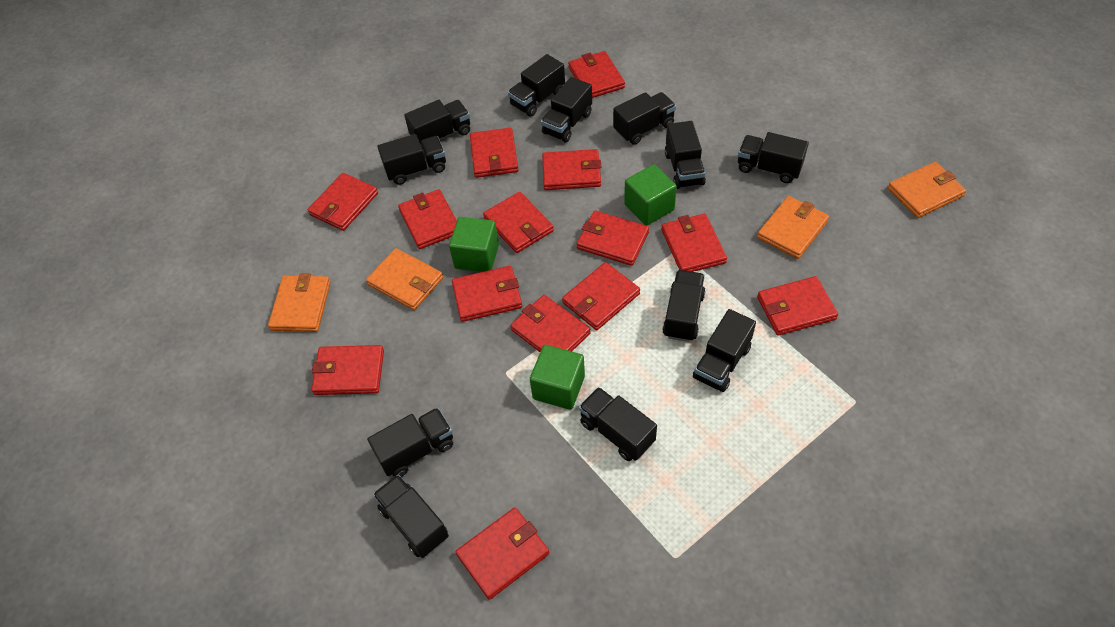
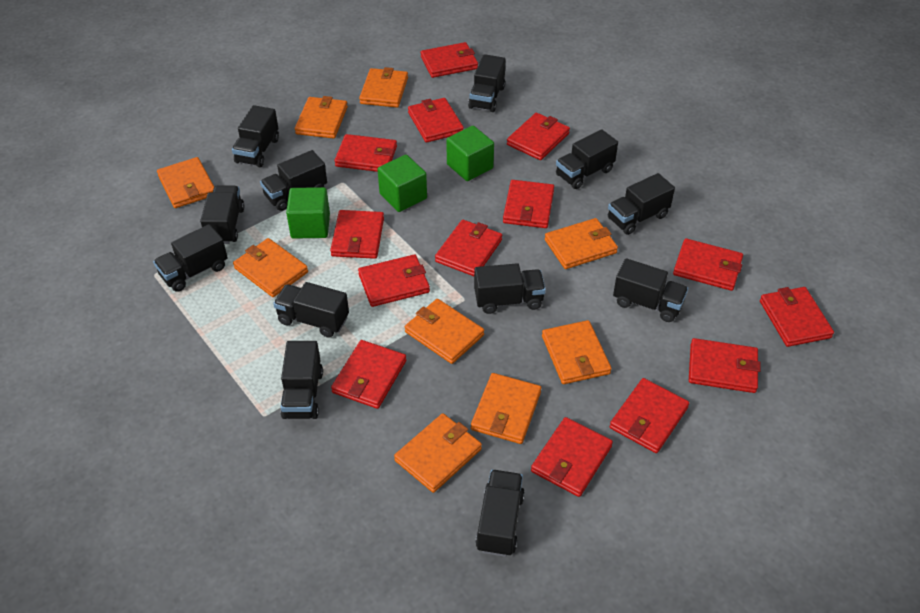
orange wallet: [268,273,331,332] [366,248,443,310] [757,196,829,259] [888,162,966,218] = 4 -> [157,157,214,208] [233,238,308,297] [295,96,348,138] [359,67,408,107] [394,413,482,493] [405,299,484,364] [471,373,541,444] [542,320,612,384] [545,218,618,269] = 9

